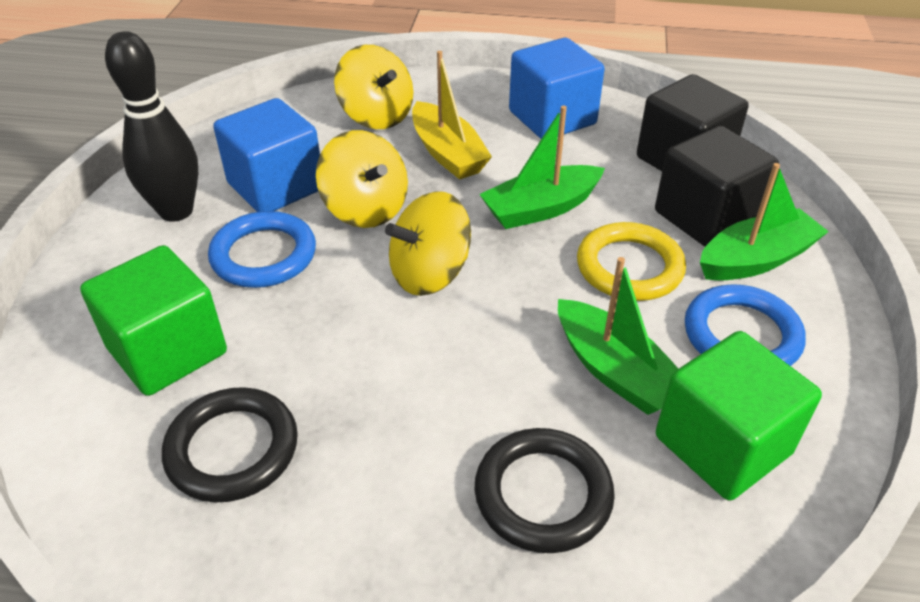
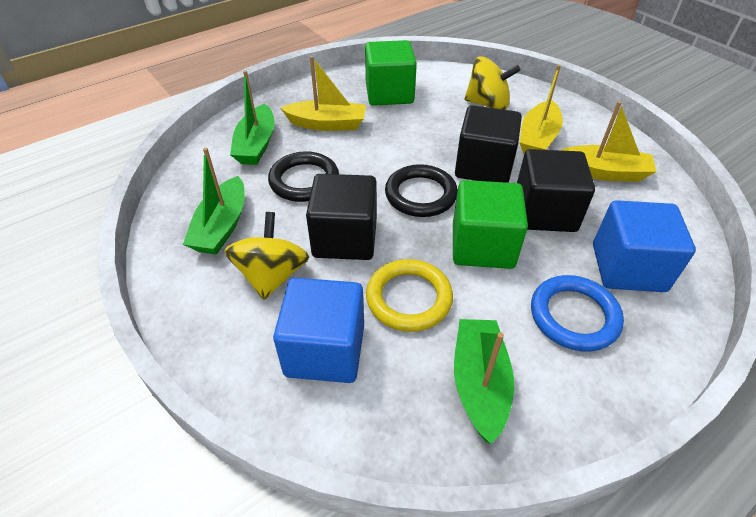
black bowling pin: [105,31,198,222] = 1 -> none = 0
black cube: [637,74,749,171] [655,126,779,247] = 2 -> [306,174,377,260] [455,105,522,183] [517,149,595,232] = 3
blue ring: [208,211,316,288] [685,284,806,366] = 2 -> [531,275,624,352] = 1
yellow boat: [412,51,492,180] = 1 -> [281,56,366,131] [520,65,563,154] [561,101,657,182] = 3
yellow spinning top: [316,130,408,228] [334,45,413,129] [385,191,471,296] = 3 -> [224,212,309,300] [465,56,521,110] = 2

